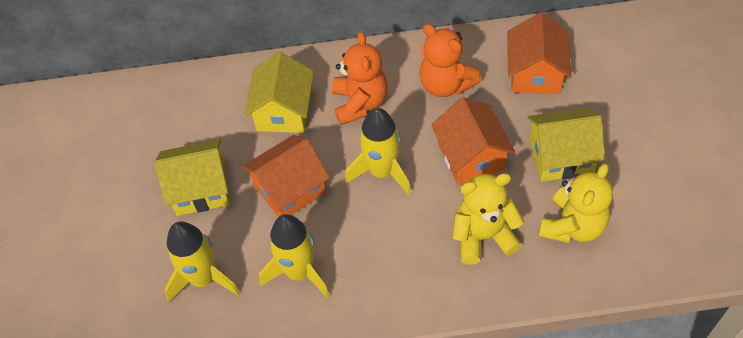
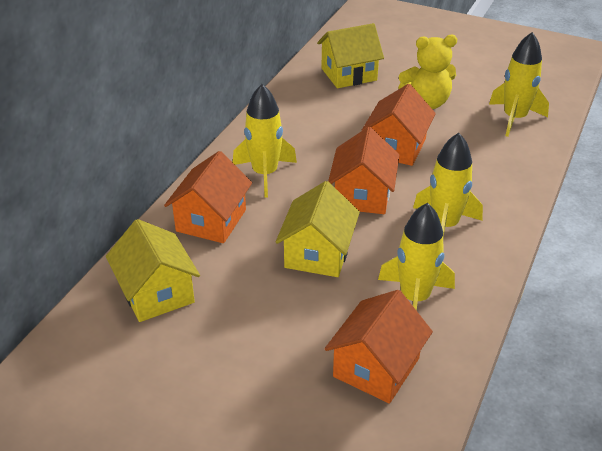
orange house: [242,135,330,217] [431,97,515,185] [507,13,572,94] = 3 -> [164,151,252,243] [324,290,433,404] [328,127,399,214] [362,84,436,166] = 4
orange teddy bear: [332,32,387,125] [419,24,482,97] = 2 -> none = 0
yellow rocket: [164,221,240,302] [259,214,330,299] [345,108,411,195] = 3 -> [233,84,297,197] [378,203,455,311] [413,133,483,236] [489,32,549,137] = 4
yellow teddy bear: [452,173,524,265] [538,164,613,243] = 2 -> [398,35,457,109] = 1

